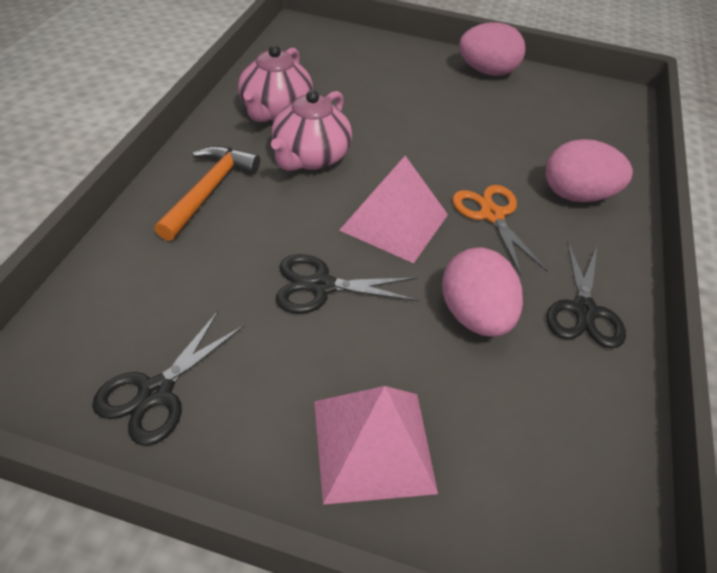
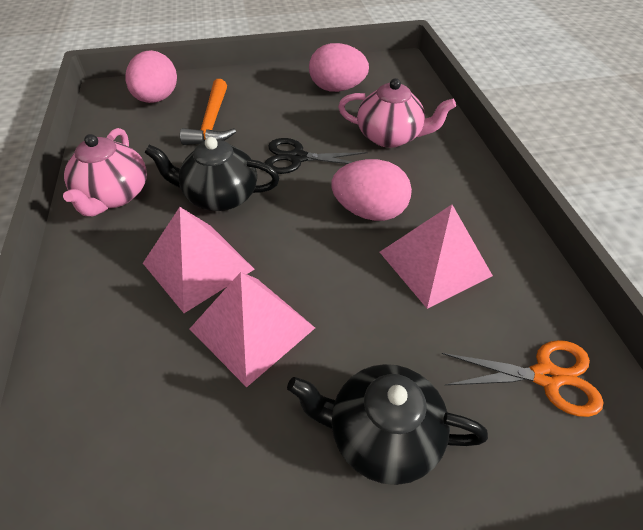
black scissors: [92,311,245,446] [276,254,419,314] [547,241,626,348] = 3 -> [265,138,367,174] = 1
black teapot: none = 0 -> [145,137,280,211] [287,364,488,485] = 2
pink pyramid: [314,386,438,505] [339,156,448,263] = 2 -> [143,207,255,313] [190,272,315,387] [380,204,493,309] = 3

